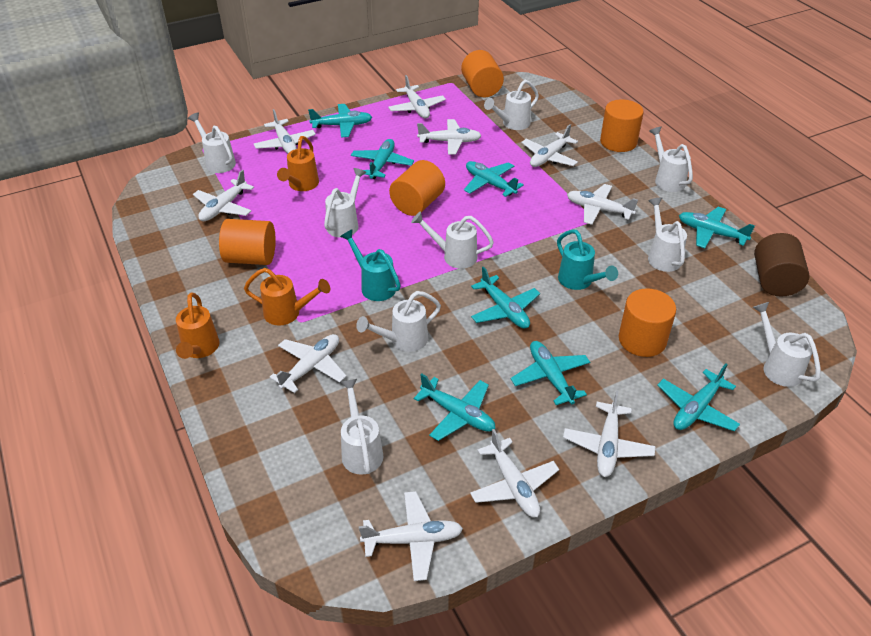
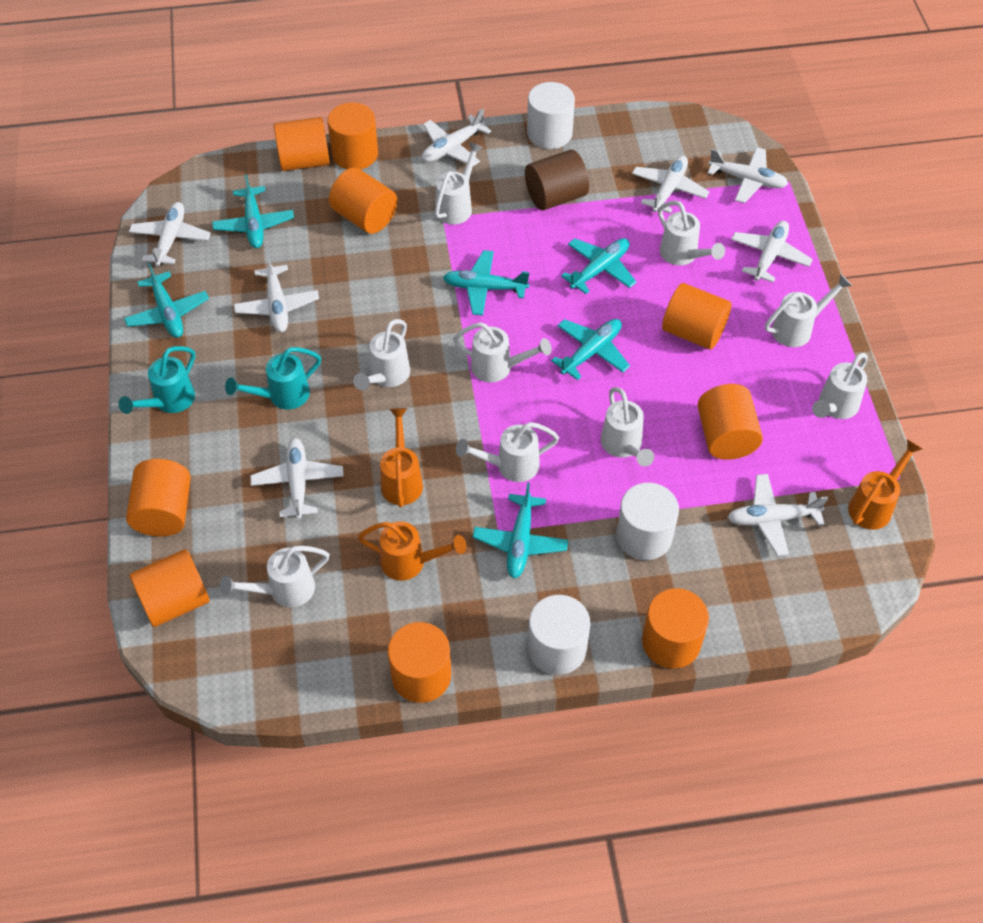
orange cylinder: [219,219,276,265] [389,160,445,216] [461,50,504,97] [600,99,644,152] [619,288,676,357] = 5 -> [126,459,191,536] [129,549,210,627] [274,117,329,171] [327,102,378,169] [329,168,397,234] [388,622,451,703] [642,588,709,668] [662,283,732,350] [697,384,763,460] = 9
turquoise plane: [308,104,372,137] [351,139,414,179] [414,373,495,441] [464,161,524,197] [471,266,540,329] [511,341,590,405] [658,364,740,431] [679,207,755,248] = 8 -> [124,262,209,338] [212,174,294,248] [443,250,529,316] [473,482,568,578] [551,319,630,380] [561,238,637,294] = 6
white cylinder: none = 0 -> [527,82,575,149] [528,595,591,675] [616,483,679,560] = 3
white plane: [193,170,254,221] [254,109,316,154] [270,334,347,393] [359,491,463,581] [388,75,446,118] [417,119,482,155] [470,429,559,518] [521,124,578,167] [563,390,655,477] [567,184,638,225] = 10 -> [129,202,211,267] [234,253,319,332] [251,438,344,520] [422,109,491,166] [632,156,709,214] [707,147,788,203] [728,474,828,556] [731,221,813,283] = 8

